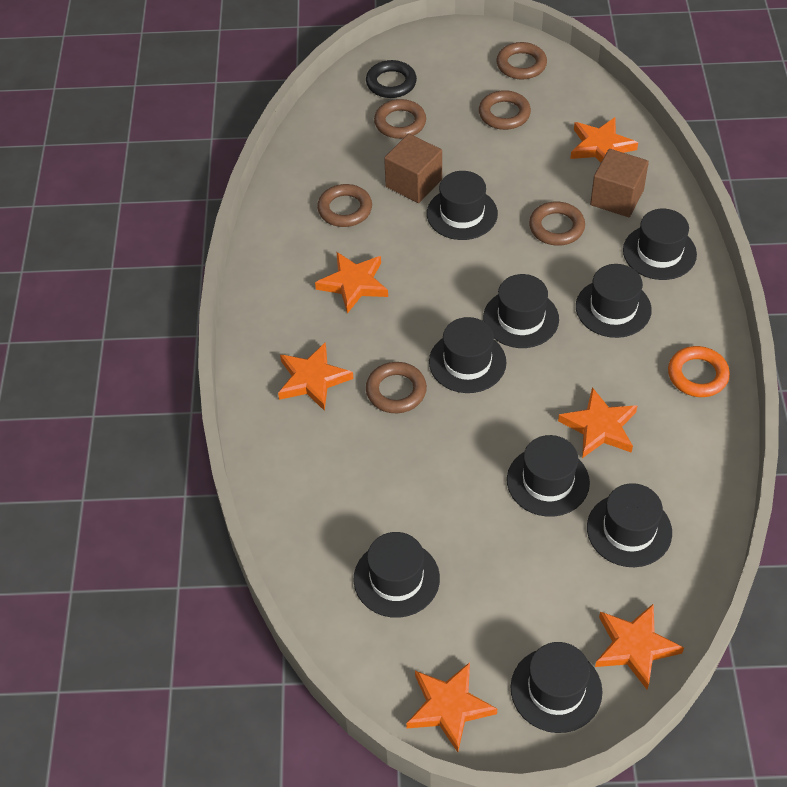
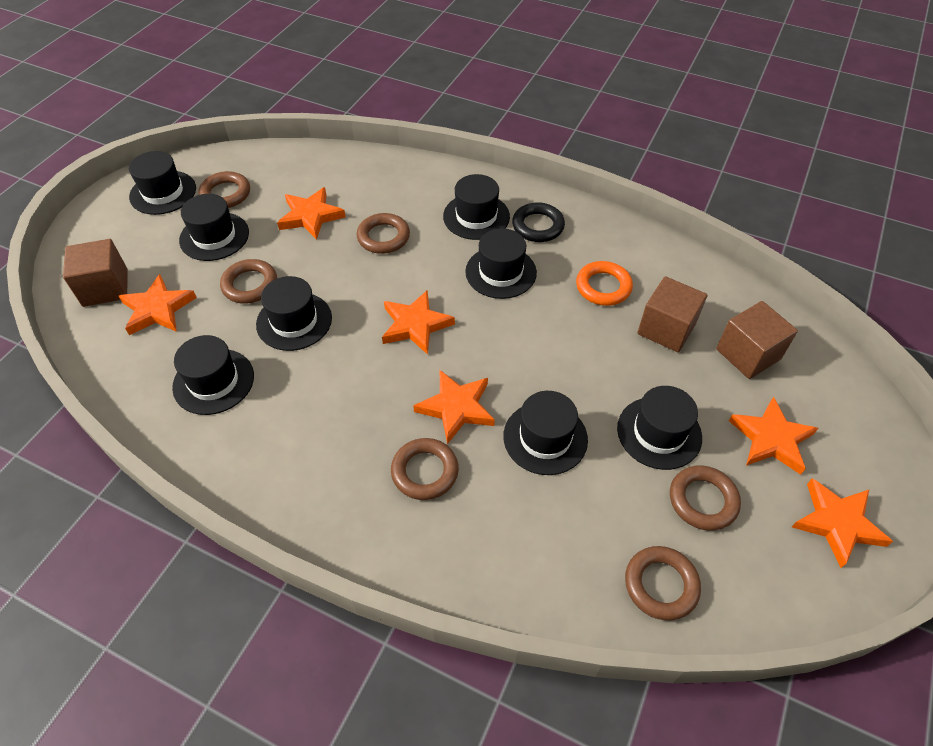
black hat: [353,532,440,618] [427,171,498,240] [429,317,507,393] [483,274,559,348] [507,435,590,517] [511,642,602,733] [576,264,652,338] [587,483,672,567] [623,209,697,280] = 9 -> [129,151,196,215] [172,335,254,415] [179,194,249,261] [256,276,332,351] [443,174,510,240] [465,228,537,299] [503,391,588,475] [617,386,702,470] = 8
brown cube: [384,134,442,203] [590,149,649,217] = 2 -> [63,239,128,307] [637,276,707,352] [716,301,798,379] = 3

